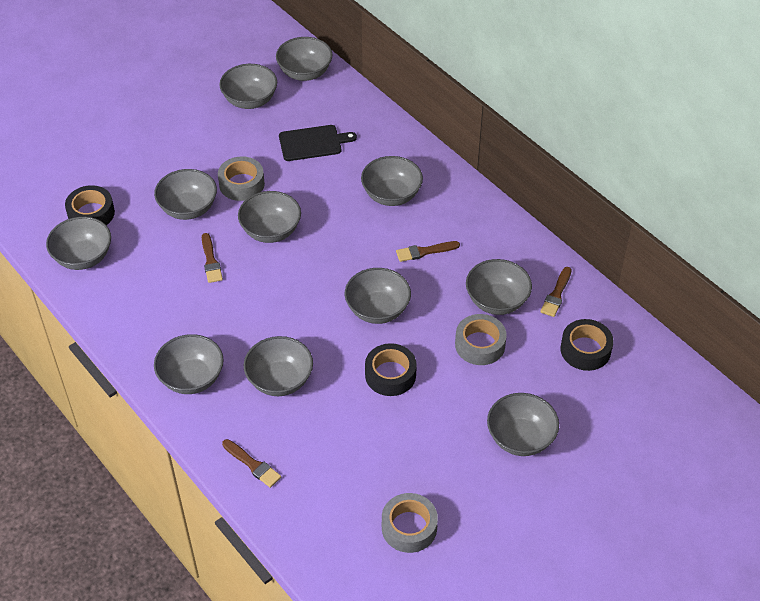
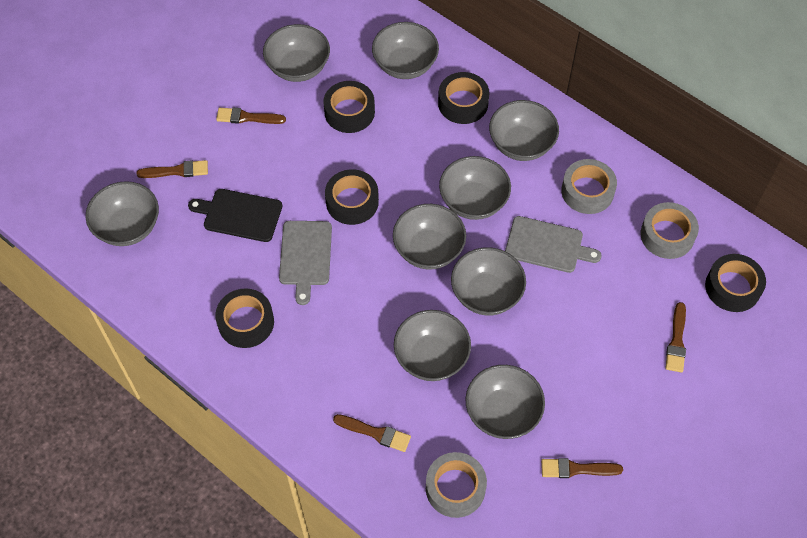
black tape: [65,185,115,225] [365,343,417,396] [561,319,614,371] = 3 -> [215,288,274,348] [323,81,375,133] [325,169,379,225] [438,72,490,124] [705,254,766,312] = 5
brown brush: [202,233,223,283] [222,439,281,488] [396,241,460,262] [540,267,572,317] = 4 -> [136,160,208,178] [216,108,286,124] [333,414,411,452] [541,458,623,478] [665,302,686,373] = 5
grey bowl: [46,217,111,270] [154,169,217,220] [154,334,224,394] [219,64,277,109] [238,191,301,243] [244,336,313,396] [276,37,333,81] [345,268,411,324] [361,156,423,206] [466,259,532,315] [487,393,559,456] = 11 -> [86,181,159,246] [263,24,330,82] [372,22,439,79] [393,204,466,270] [394,310,471,381] [439,156,511,220] [451,247,526,316] [466,365,545,439] [489,100,559,161] = 9
grey cutting board: none = 0 -> [279,221,332,305] [505,216,601,273] = 2

